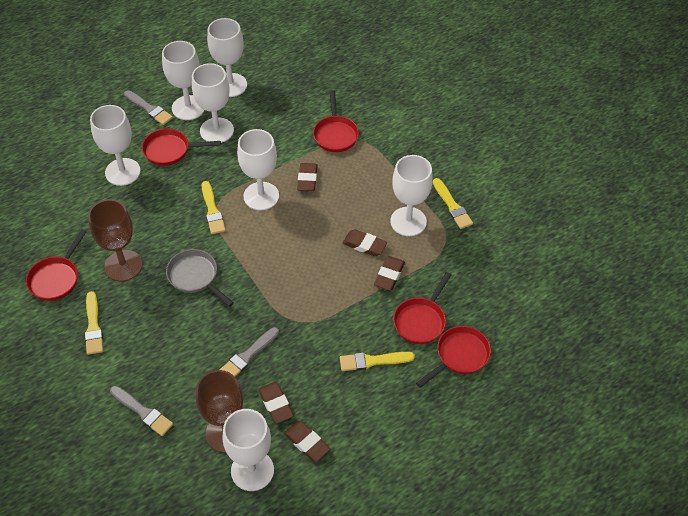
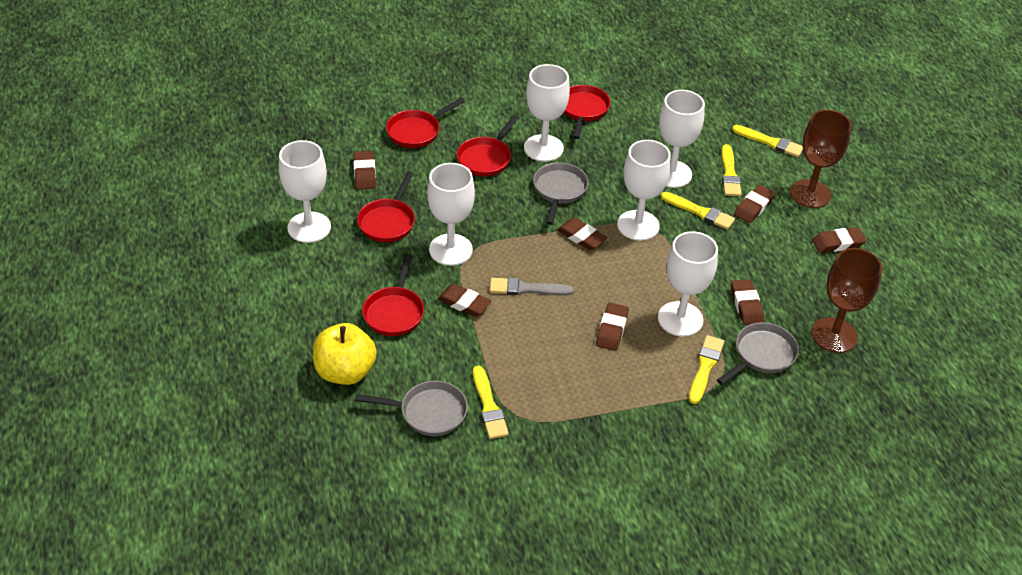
brown eraser: [258,382,294,424] [284,421,330,462] [297,163,318,191] [342,229,387,256] [374,256,405,290] = 5 -> [353,151,376,190] [437,284,492,317] [557,218,607,250] [596,303,629,351] [731,279,764,325] [734,185,775,223] [812,228,867,253] = 7
grey brush: [110,386,173,436] [124,90,173,125] [220,327,279,377] = 3 -> [490,277,574,295] = 1
grey pan: [166,249,234,307] = 1 -> [355,381,468,436] [533,163,589,225] [717,322,799,385] = 3
white goblet: [90,105,141,186] [162,41,205,120] [192,63,234,143] [207,18,247,97] [222,409,274,491] [237,129,279,210] [390,155,433,236] = 7 -> [279,140,331,243] [427,163,475,266] [524,64,570,162] [617,140,671,241] [658,231,718,337] [659,90,705,188] = 6
yellow apple: none = 0 -> [313,323,377,385] = 1
yellow brush: [85,291,103,355] [201,181,226,234] [340,352,415,371] [433,178,473,229] = 4 -> [473,366,509,439] [661,192,735,229] [689,335,724,404] [722,144,742,196] [732,125,803,157] = 5

